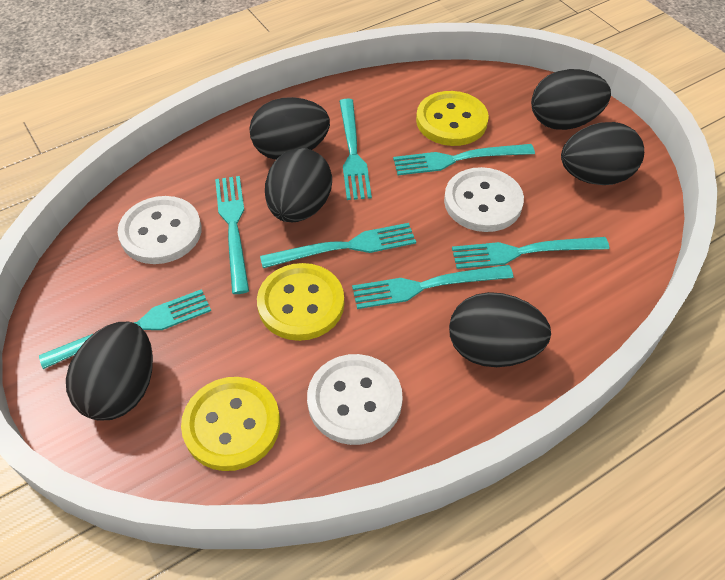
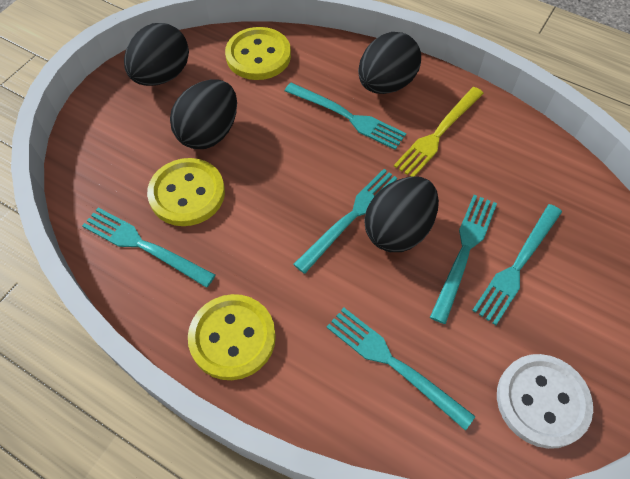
black egg: [66,322,153,421] [249,97,330,160] [265,148,332,222] [449,292,551,367] [531,69,611,130] [561,122,644,185] = 6 -> [124,23,189,86] [170,79,237,149] [358,32,421,94] [364,177,439,252] = 4
turquoise fork: [39,289,211,369] [215,176,249,294] [260,223,416,268] [339,99,372,200] [352,265,514,309] [393,144,535,175] [452,237,609,269] = 7 -> [82,208,215,288] [285,83,406,150] [293,169,397,274] [326,308,475,431] [430,195,497,324] [472,204,562,325] = 6
white button: [118,196,202,264] [307,354,403,445] [444,167,524,232] = 3 -> [497,354,593,449] = 1
yellow fork: none = 0 -> [394,87,484,177] = 1

